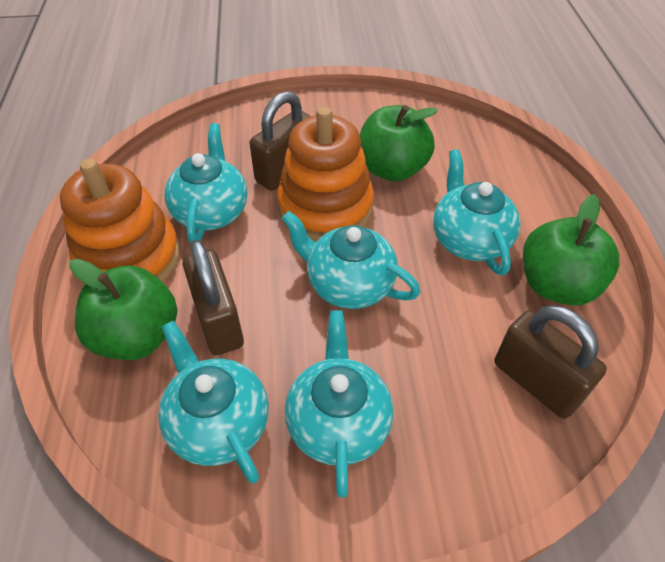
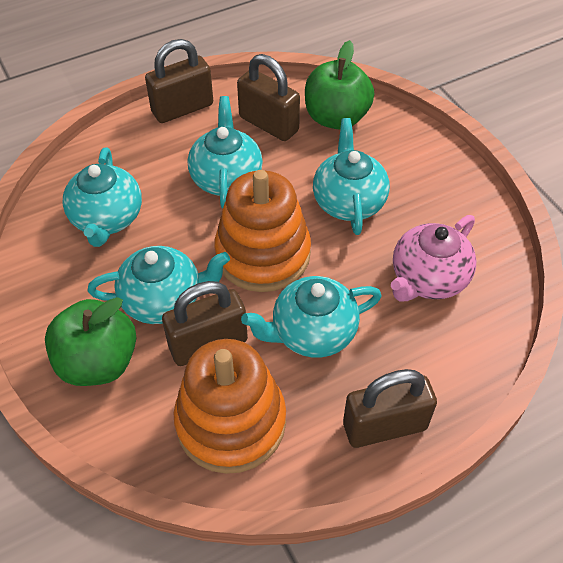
brown padlock: [182,240,244,355] [249,91,311,191] [494,305,607,419] = 3 -> [145,39,213,123] [162,281,248,366] [237,54,300,141] [343,369,437,448] = 4
green apple: [69,259,177,360] [360,105,438,182] [523,194,619,306] = 3 -> [45,297,136,386] [305,40,374,130] = 2
pink teapot: none = 0 -> [391,215,476,302] = 1

